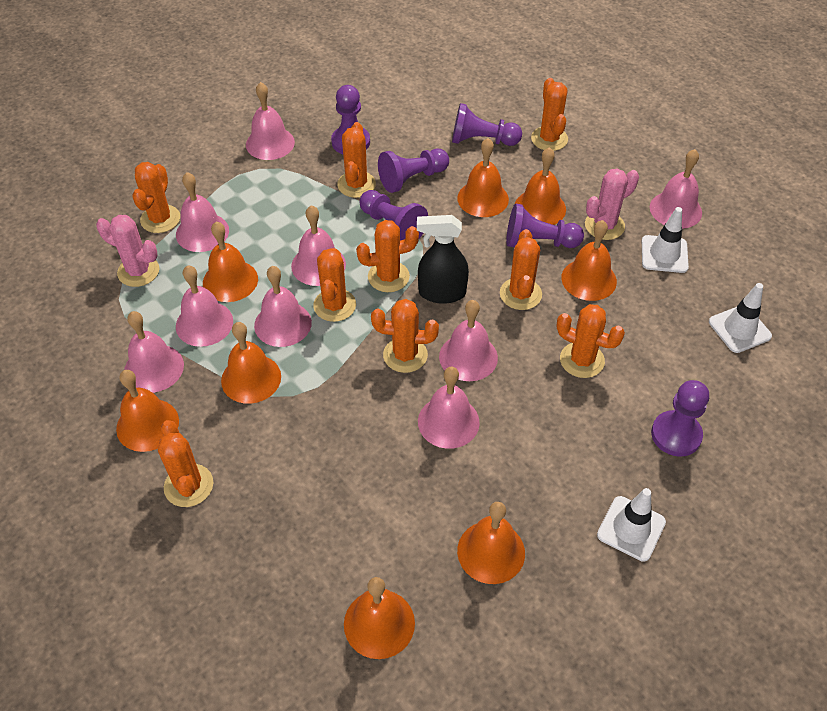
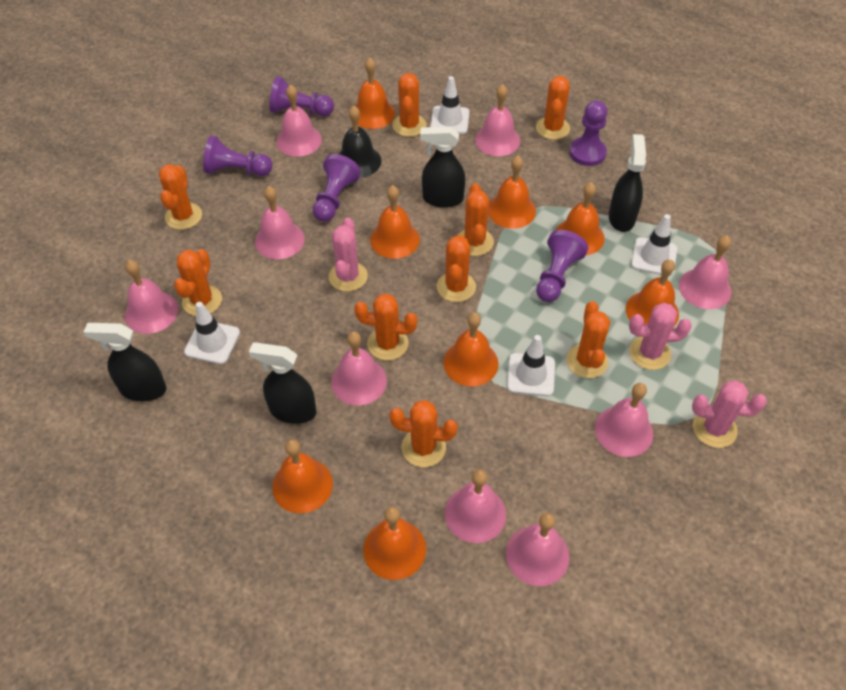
black bell: none = 0 -> [339,105,381,178] = 1
black spray bottle: [417,215,469,304] = 1 -> [83,323,166,401] [249,342,316,424] [420,126,465,208] [609,134,646,232] = 4
pink cactus: [96,215,159,287] [585,168,639,240] = 2 -> [329,218,368,292] [629,303,692,370] [692,380,767,448] = 3
purple pawn: [331,85,370,154] [359,190,428,240] [378,149,449,193] [452,103,522,146] [506,203,584,248] [651,380,709,457] = 6 -> [203,135,272,176] [269,76,334,116] [313,154,361,222] [536,230,588,302] [569,100,607,166] = 5
white traffic cone: [597,488,666,562] [642,207,689,273] [709,283,772,353] = 3 -> [184,302,240,364] [430,76,470,134] [507,335,555,396] [631,214,677,276] = 4

